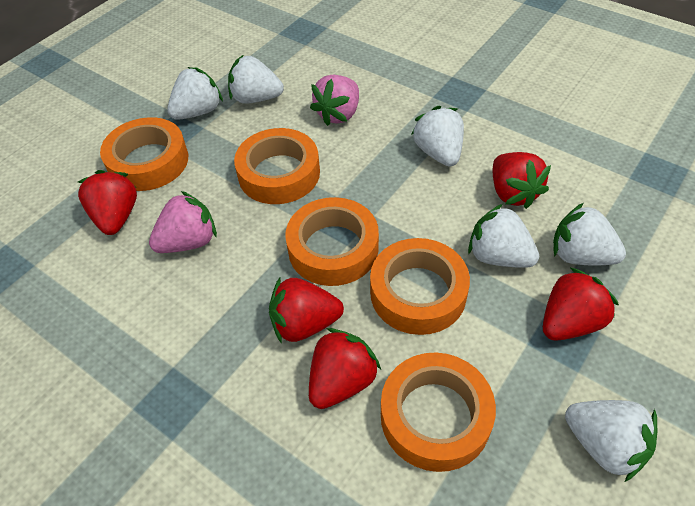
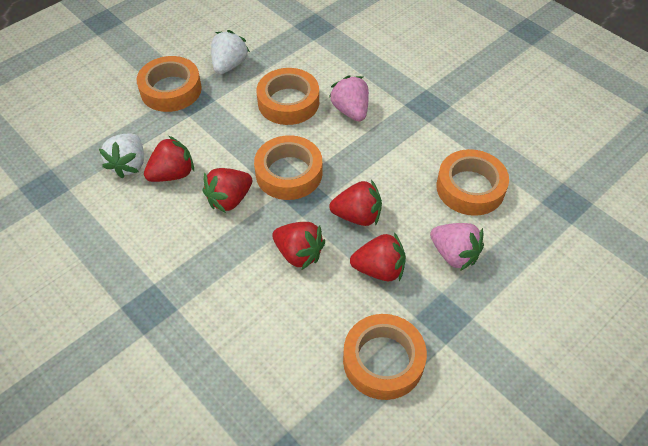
white strawberry: [167,67,223,120] [228,55,284,104] [411,106,464,167] [468,204,539,268] [553,203,626,266] [565,400,657,482] = 6 -> [99,134,144,179] [211,30,250,74] = 2

